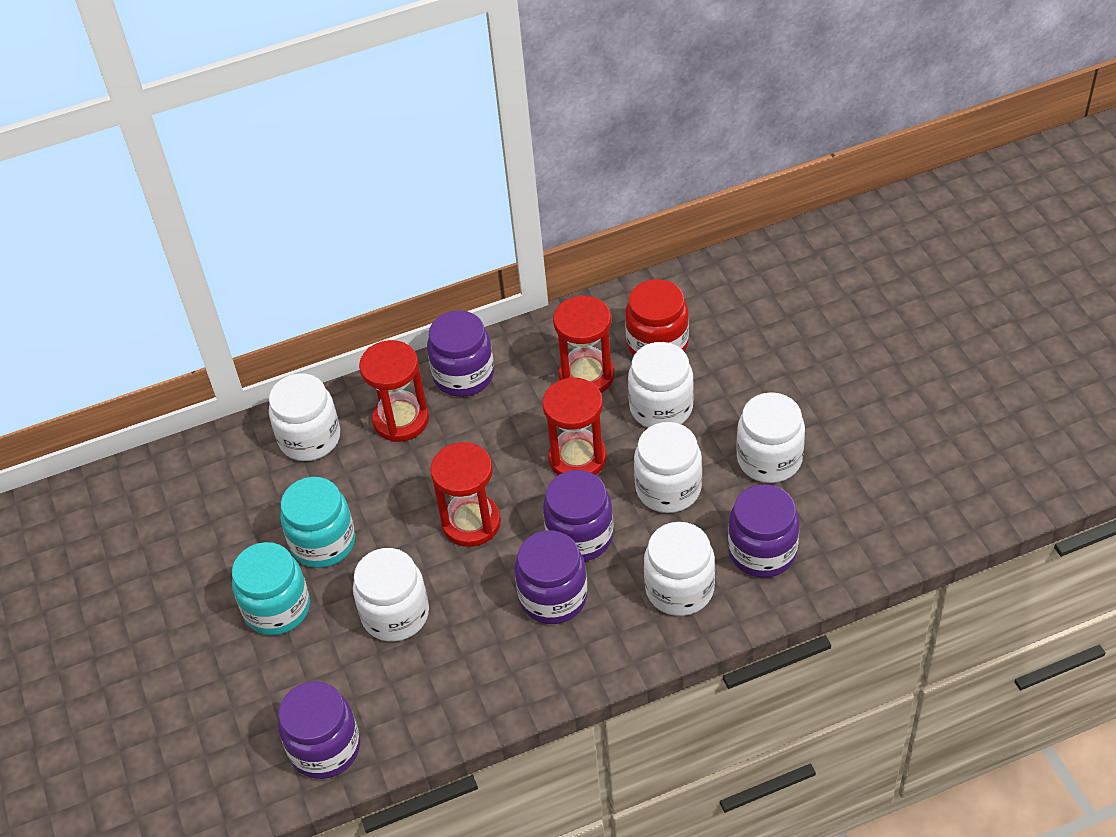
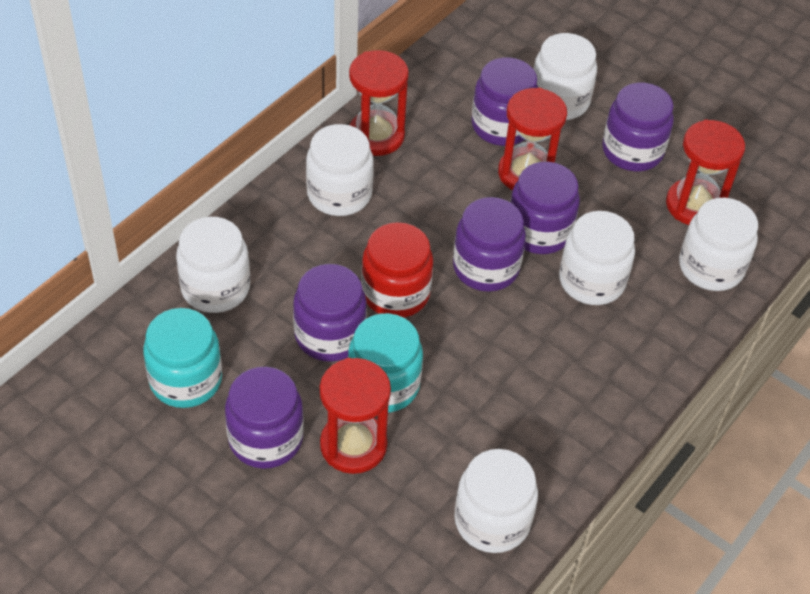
purple jar: [278,681,360,779] [427,310,494,397] [515,530,587,624] [543,470,614,561] [728,484,800,578] = 5 -> [225,367,304,469] [293,264,367,362] [453,197,526,292] [472,57,538,146] [510,162,580,254] [602,83,674,171] = 6

